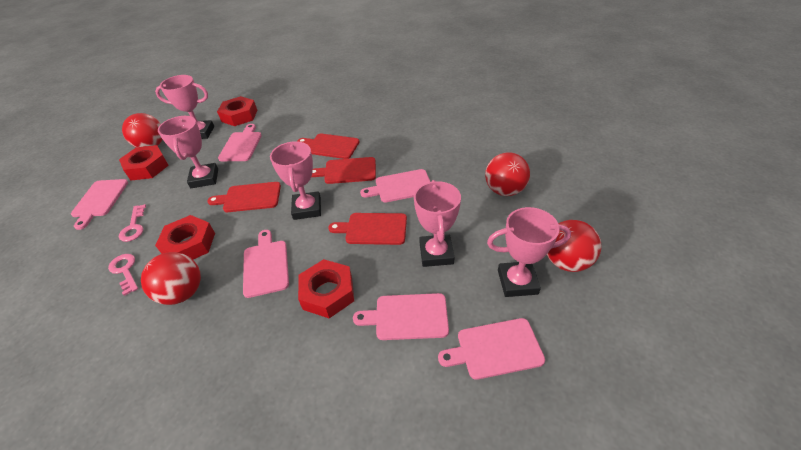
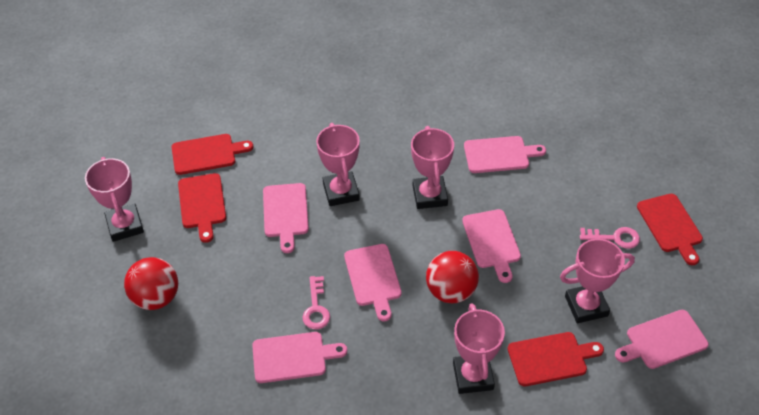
red ball: [122,113,163,147] [141,252,201,305] [485,152,530,196] [547,220,602,272] = 4 -> [124,257,178,310] [426,251,479,303] = 2
red nut: [119,145,169,180] [155,215,215,259] [217,96,258,126] [298,259,354,318] = 4 -> none = 0

